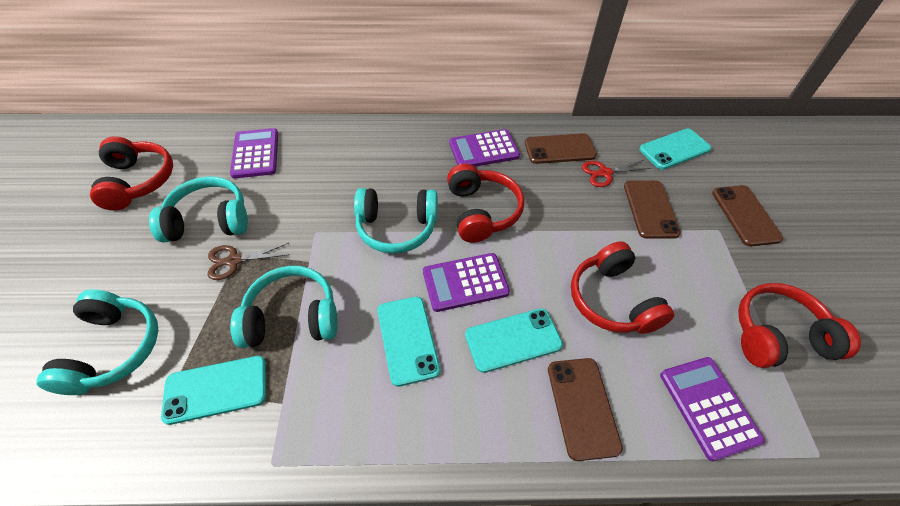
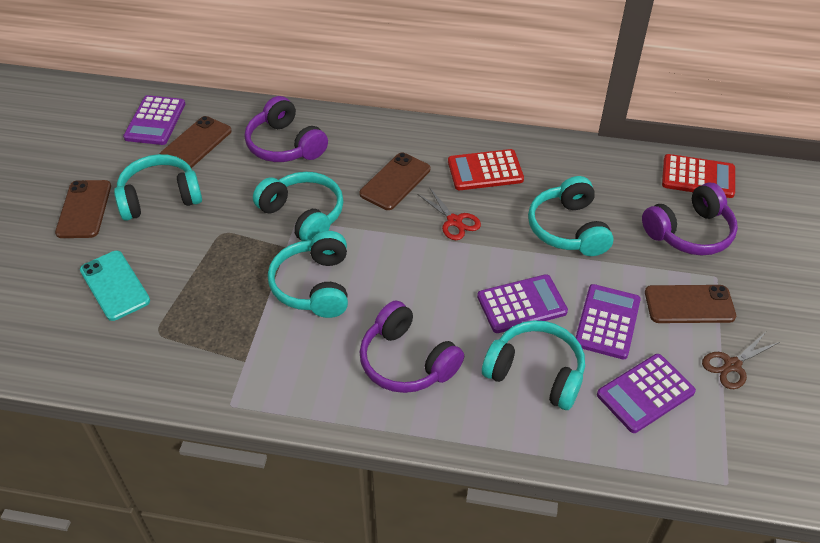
purple headphones: none = 0 -> [245,96,328,162] [359,300,464,393] [642,182,738,255] = 3
red calculator: none = 0 -> [448,149,524,190] [662,154,735,198] = 2
red headphones: [90,136,173,211] [447,164,525,243] [571,241,674,334] [738,283,861,368] = 4 -> none = 0
turquoise headphones: [36,289,158,395] [149,176,248,242] [230,266,338,348] [354,188,438,254] = 4 -> [114,154,202,221] [253,172,344,241] [268,231,348,318] [482,320,585,410] [528,176,614,256] = 5
turquoise phone: [161,356,266,425] [378,297,440,387] [465,308,563,373] [639,129,711,170] = 4 -> [80,251,150,321] = 1

